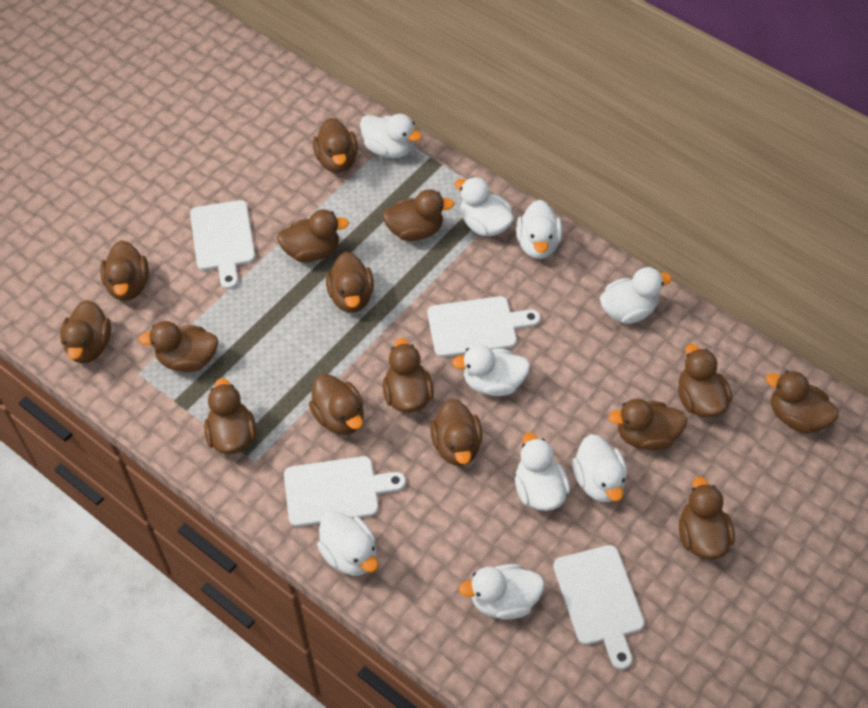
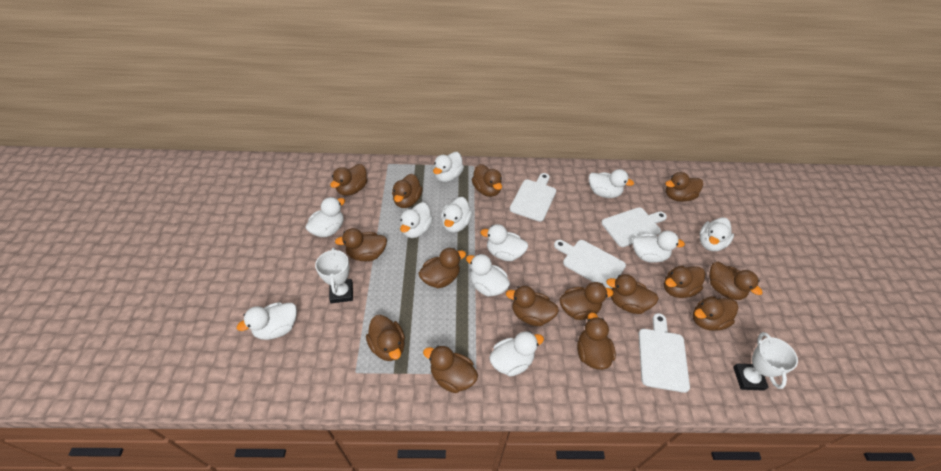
white duck: [317,511,378,576] [360,114,422,158] [452,344,530,396] [454,177,514,236] [459,564,544,620] [515,433,570,511] [516,200,562,259] [572,434,627,502] [600,267,672,324] = 9 -> [237,302,297,340] [305,197,345,237] [400,202,433,238] [433,152,464,182] [441,197,472,233] [466,254,510,297] [480,224,528,261] [489,331,544,377] [589,169,634,198] [632,231,685,263] [700,217,734,251] = 11
white trophy: none = 0 -> [315,248,353,303] [733,332,798,391] = 2

